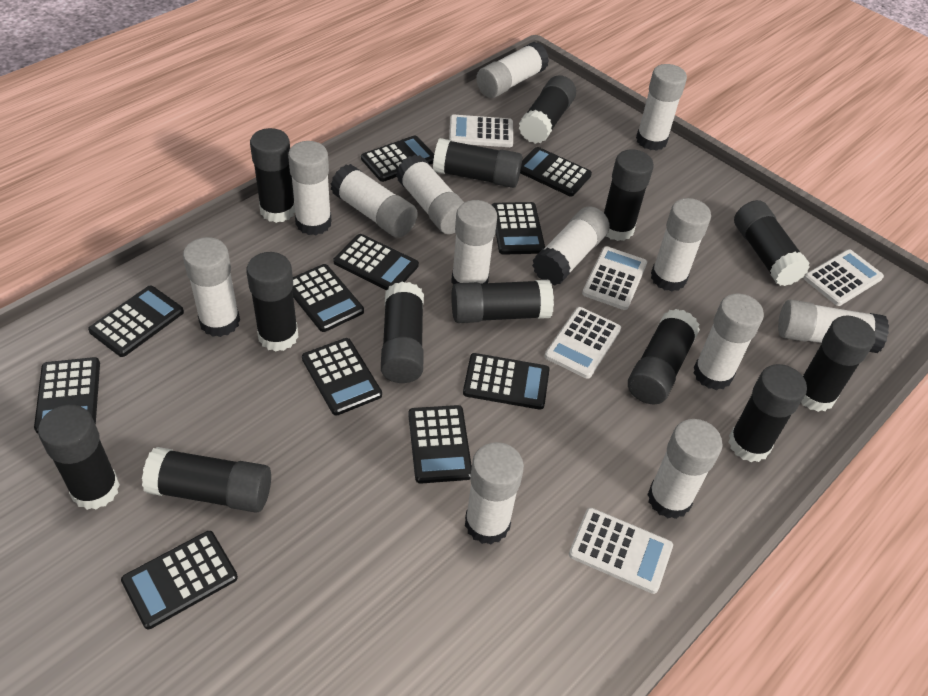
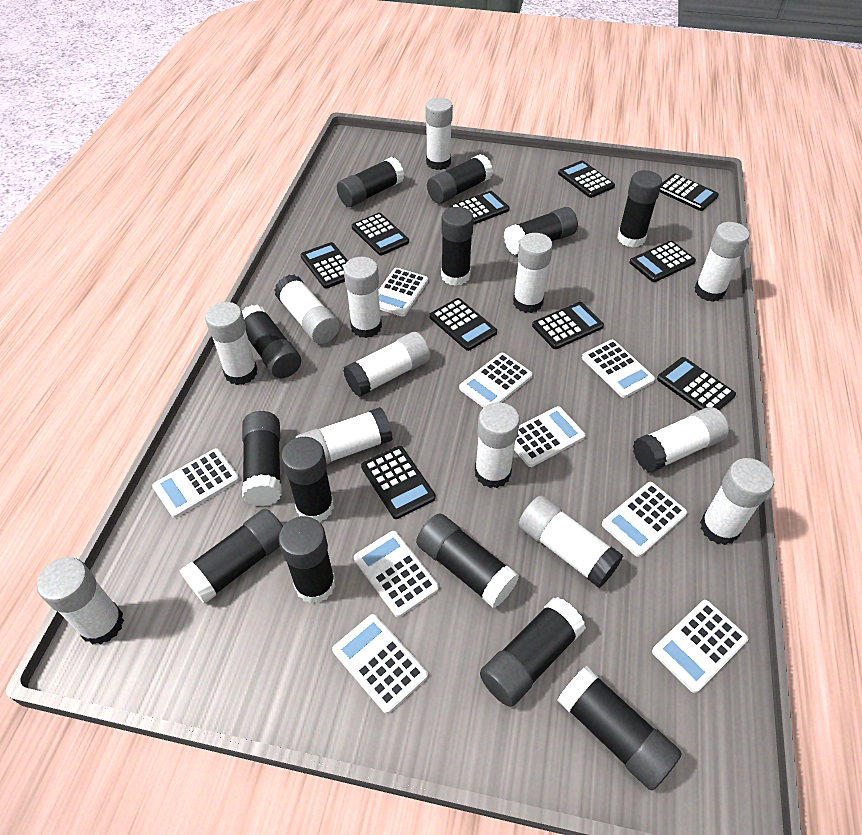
black calculator: [34,357,100,433] [88,286,184,357] [121,531,238,629] [292,264,364,332] [302,338,382,416] [333,234,419,290] [361,135,434,182] [408,405,472,484] [463,353,550,410] [492,202,545,255] [520,147,592,196] = 11 -> [301,242,348,288] [352,213,409,256] [361,446,436,519] [429,298,497,351] [448,191,510,225] [532,302,604,349] [558,161,615,198] [629,241,696,282] [657,357,736,411] [660,174,719,211] = 10
white calculator: [449,115,513,147] [545,307,621,379] [569,508,673,594] [582,246,647,310] [804,249,884,306] = 5 -> [152,448,240,518] [332,614,428,714] [354,531,439,617] [378,268,428,317] [459,353,533,408] [514,406,585,467] [582,340,655,398] [602,482,687,557] [652,600,748,693] = 9

